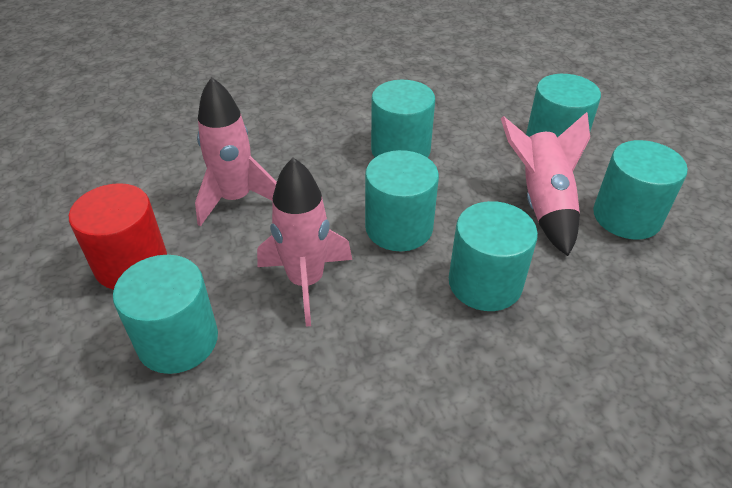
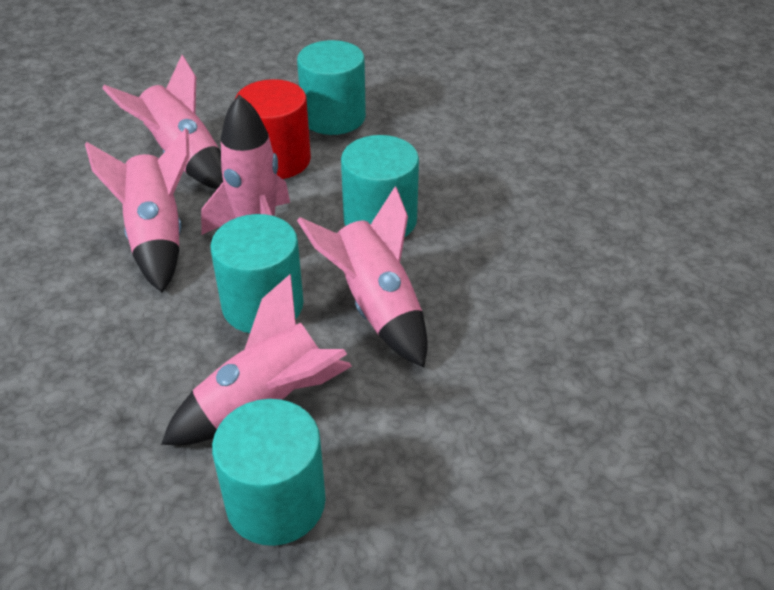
pink rocket: [195,77,277,227] [257,158,352,327] [501,112,590,256] = 3 -> [85,128,190,292] [102,55,223,189] [161,274,352,445] [201,95,290,235] [297,186,428,367] = 5
turquoise cylinder: [113,255,218,374] [365,150,439,251] [371,80,435,158] [449,201,538,311] [526,74,601,152] [593,140,688,239] = 6 -> [210,214,304,333] [212,399,326,546] [297,40,366,135] [341,135,419,237] = 4

